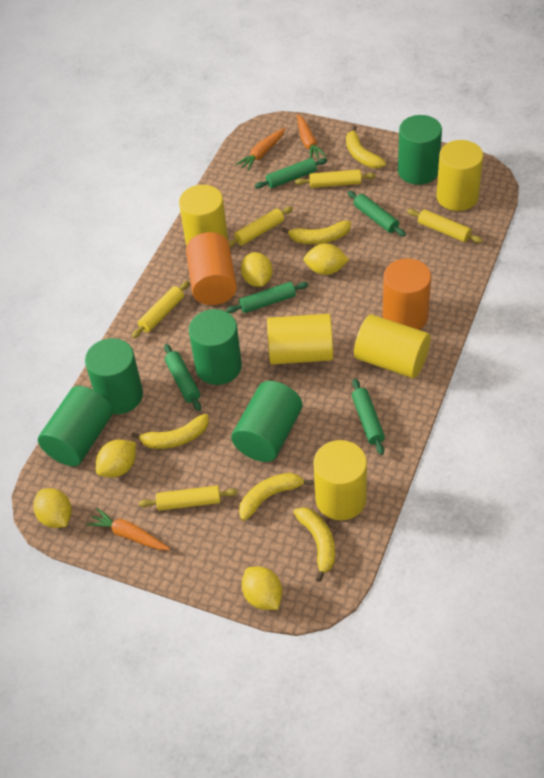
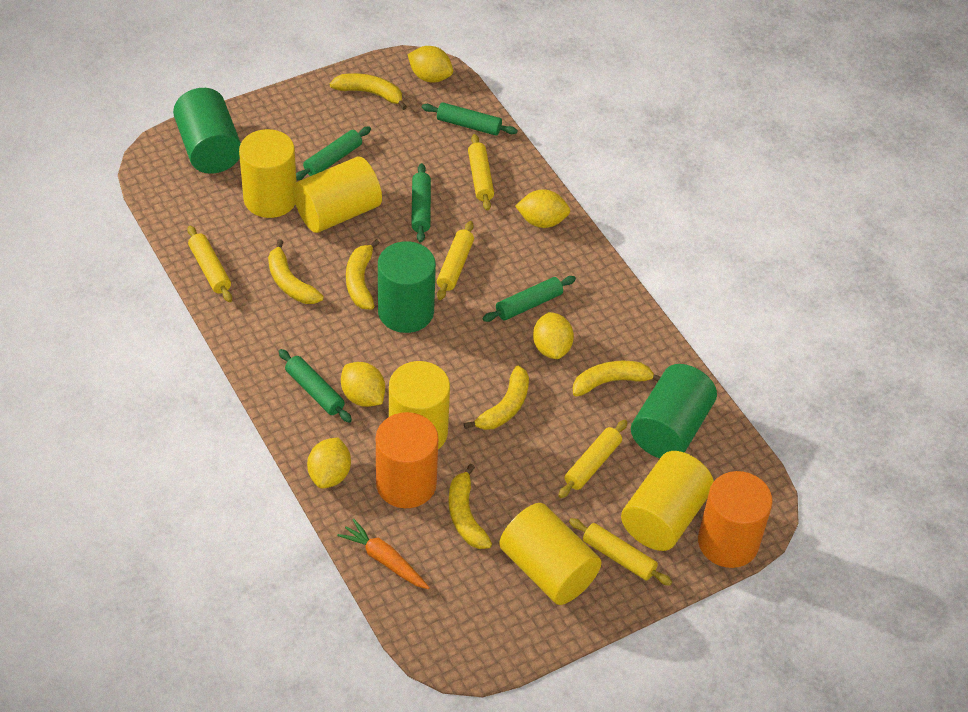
green cylinder: [38,386,113,466] [85,338,143,414] [189,309,242,385] [231,381,302,462] [398,115,442,185] = 5 -> [173,88,241,174] [378,241,436,333] [631,364,717,458] = 3
orange carrot: [86,508,170,550] [236,128,286,171] [297,114,326,159] = 3 -> [337,519,430,589] = 1
yellow banana: [131,414,209,449] [239,473,313,521] [281,221,351,244] [293,507,335,582] [346,126,386,168] = 5 -> [268,239,324,304] [330,73,407,110] [346,239,380,310] [449,464,492,549] [464,366,529,430] [573,361,661,397] = 6

